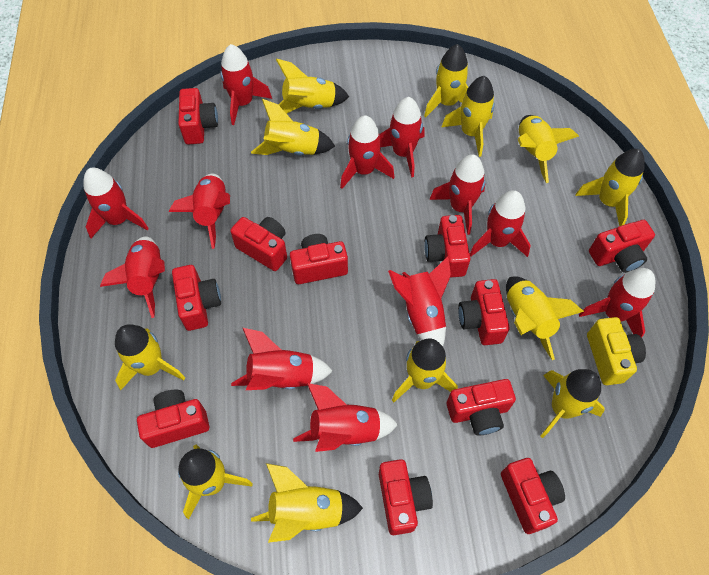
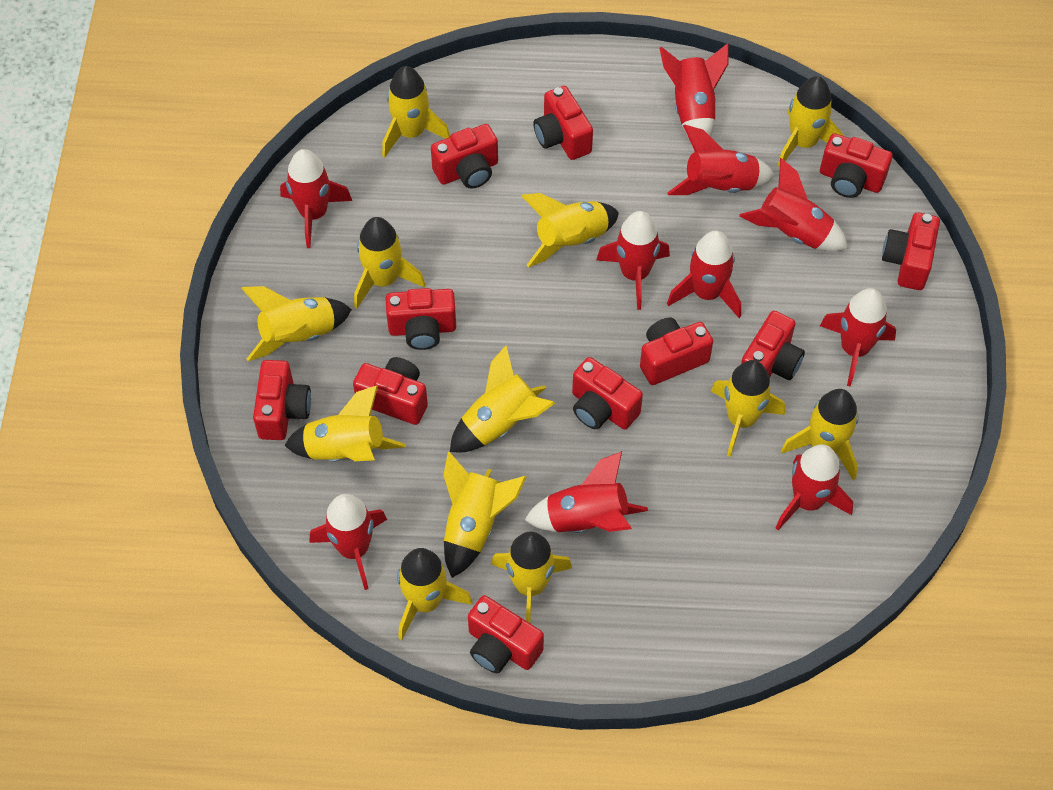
red rocket: [83,168,149,239] [100,236,165,318] [169,174,230,249] [220,44,272,125] [231,328,332,390] [293,383,398,452] [340,115,394,189] [379,97,424,177] [388,256,451,346] [429,154,486,235] [470,190,531,257] [579,268,655,338] = 12 -> [280,149,352,248] [309,494,387,590] [525,451,648,533] [596,211,670,310] [659,43,729,137] [667,125,775,195] [667,231,741,318] [739,158,848,252] [776,444,853,530] [820,288,896,387] = 10
yellow camera: [587,317,646,385] = 1 -> none = 0

